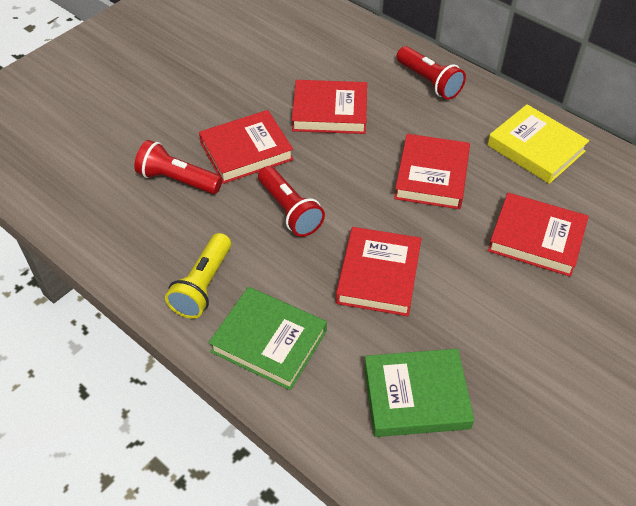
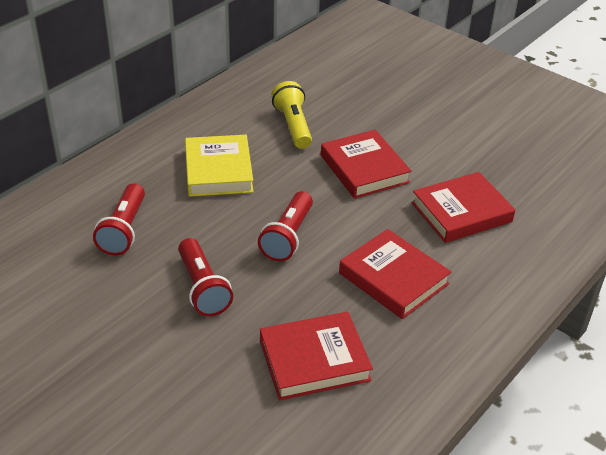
green book: [209,287,327,390] [364,349,474,437] = 2 -> none = 0
red book: [199,110,294,184] [292,80,367,134] [336,227,422,316] [394,134,470,209] [488,193,589,277] = 5 -> [260,312,373,400] [321,130,412,199] [339,229,452,319] [411,172,515,243] = 4

